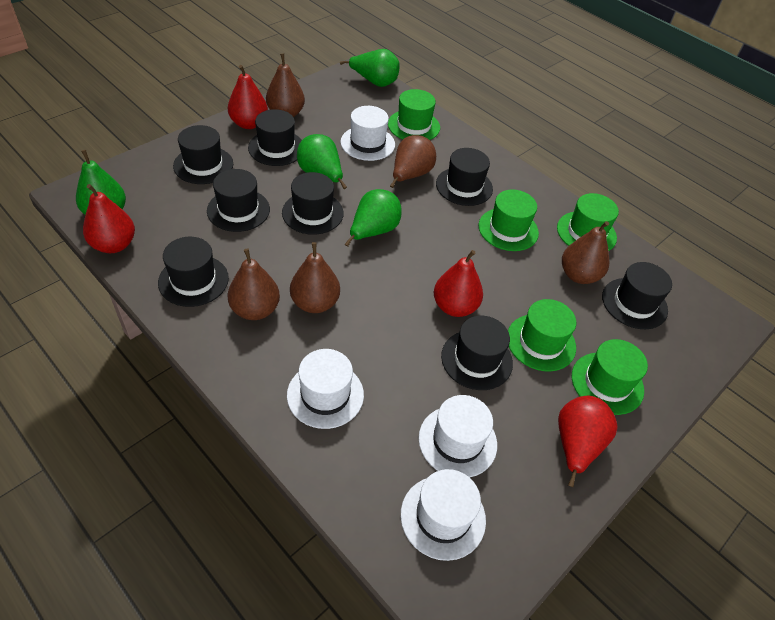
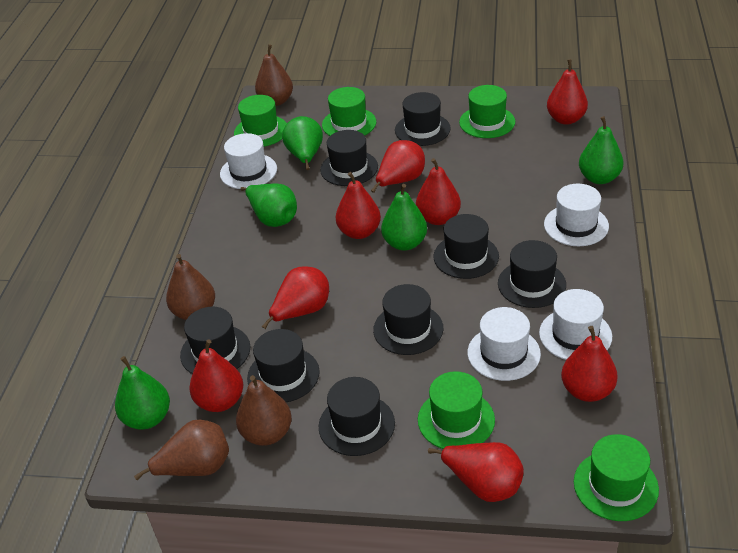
brown pear: [227,248,280,320] [266,54,305,117] [290,242,340,313] [390,135,436,188] [562,221,609,284] = 5 -> [134,420,229,480] [166,254,215,320] [236,375,292,446] [255,44,293,106] = 4
green pear: [76,150,126,215] [297,134,347,189] [340,49,400,87] [345,189,402,247] = 4 -> [115,356,170,430] [240,183,297,227] [282,116,323,170] [381,184,427,251] [579,116,624,184] = 5
red pear: [83,184,135,253] [228,65,268,129] [434,250,483,317] [558,396,617,487] = 4 -> [189,339,243,412] [262,266,329,329] [336,172,381,239] [371,140,425,193] [416,158,461,225] [428,442,524,502] [547,59,588,125] [561,326,618,402] = 8

